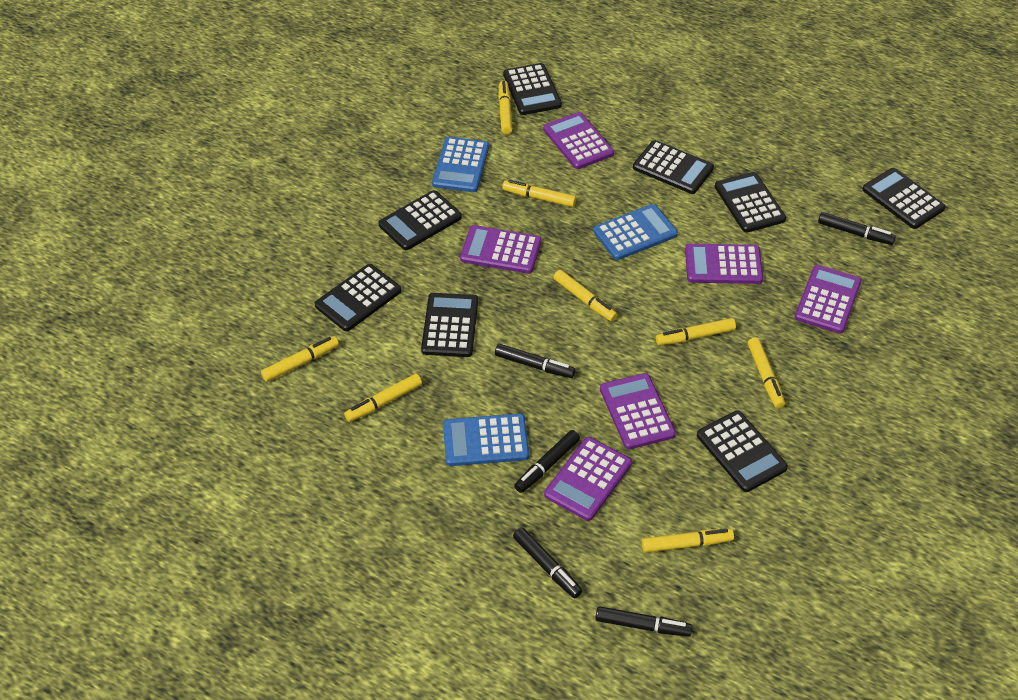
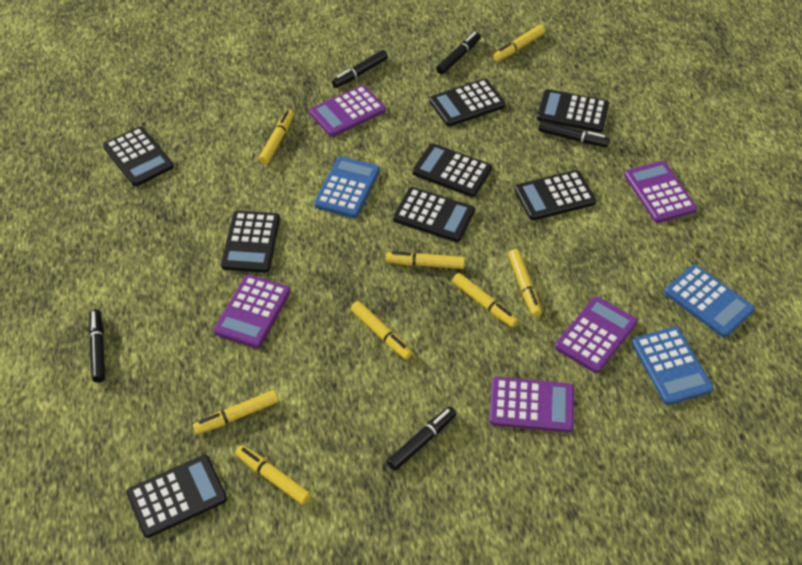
purple calculator: [460,225,541,274] [543,112,614,169] [544,437,632,521] [600,373,676,449] [685,244,763,284] [794,265,862,333] = 6 -> [214,275,291,348] [309,85,386,137] [489,377,574,432] [555,296,638,373] [624,161,697,223] = 5

